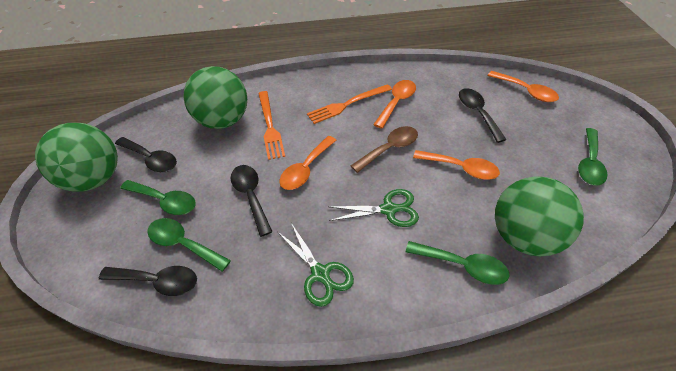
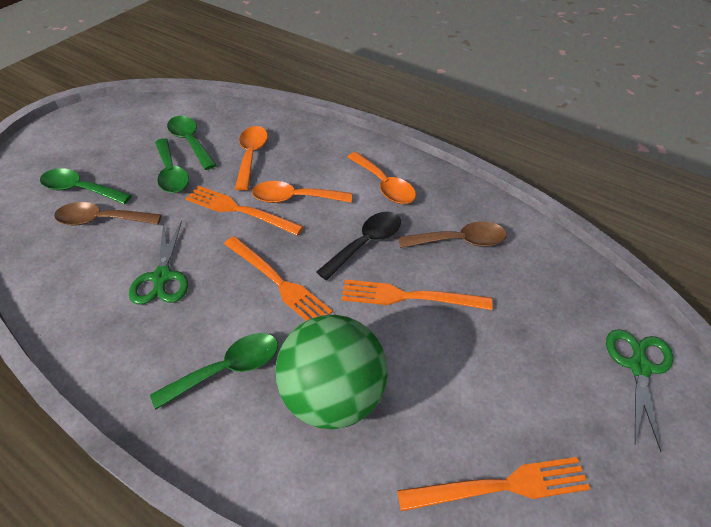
black spoon: [99,266,197,296] [115,137,177,172] [231,165,273,237] [459,88,507,143] = 4 -> [316,212,401,280] = 1
brown spoon: [351,126,418,173] = 1 -> [54,202,162,226] [398,221,507,248] = 2
green ball: [35,123,118,192] [184,66,247,129] [495,176,584,256] = 3 -> [275,315,387,429] = 1
orange fork: [258,91,285,160] [307,84,392,124] = 2 -> [186,186,304,235] [224,236,333,321] [342,280,492,310] [397,457,590,511] = 4
orange spoon: [279,136,336,190] [373,80,416,129] [413,150,500,180] [488,71,559,102] = 4 -> [235,126,268,191] [252,181,352,203] [348,152,416,204] = 3

